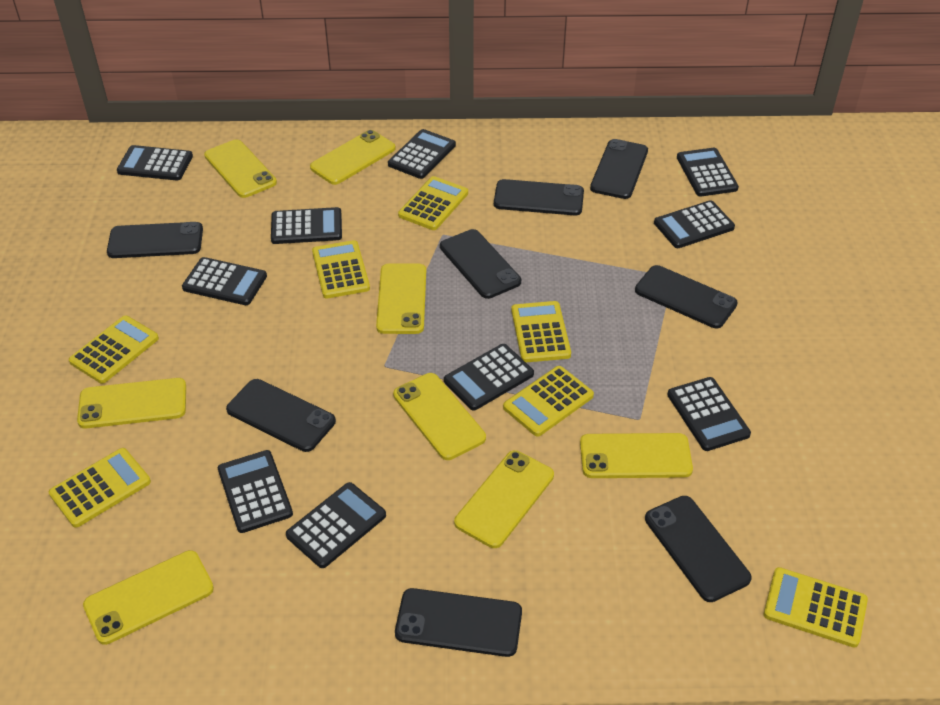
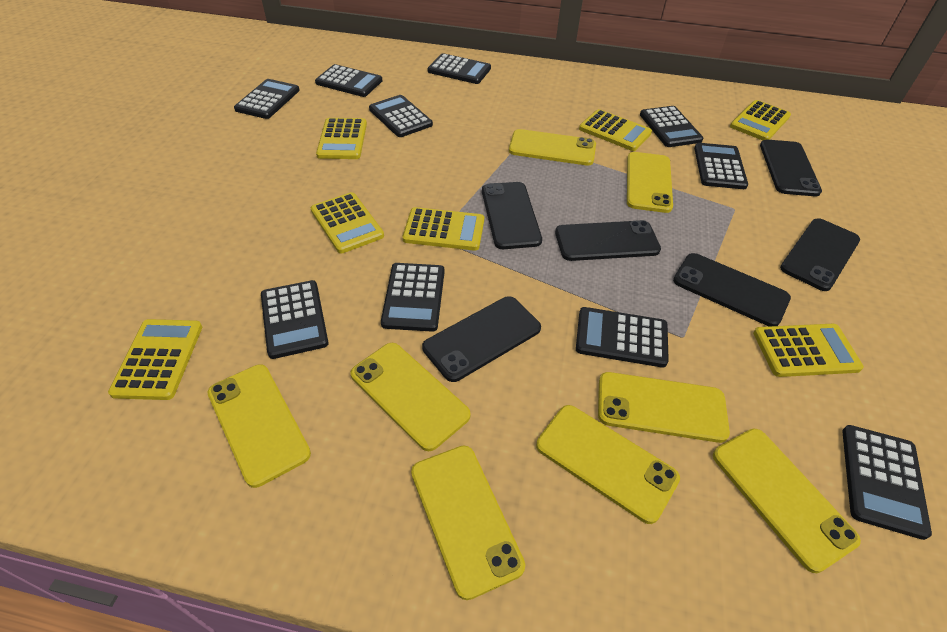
black phone: [107,222,203,258] [226,379,336,452] [395,588,522,657] [440,229,521,299] [494,179,584,216] [590,139,648,199] [635,265,738,328] [645,496,752,602] = 8 -> [422,296,541,382] [482,182,542,249] [555,220,661,261] [673,253,791,327] [760,140,822,196] [780,218,860,291] = 6

